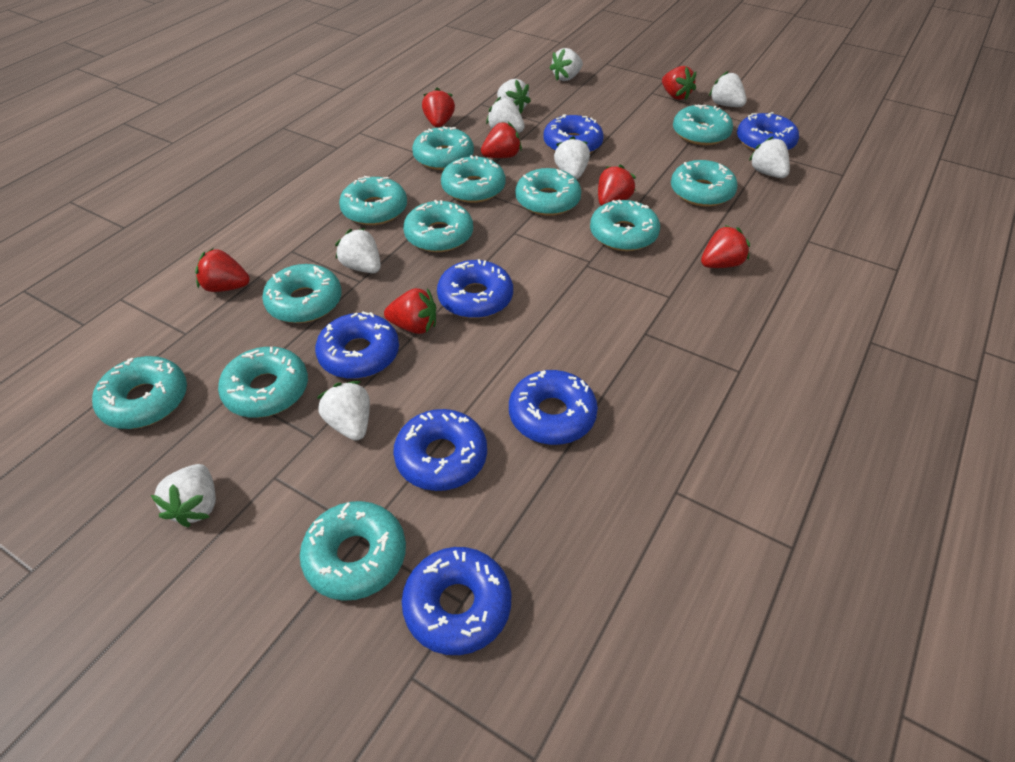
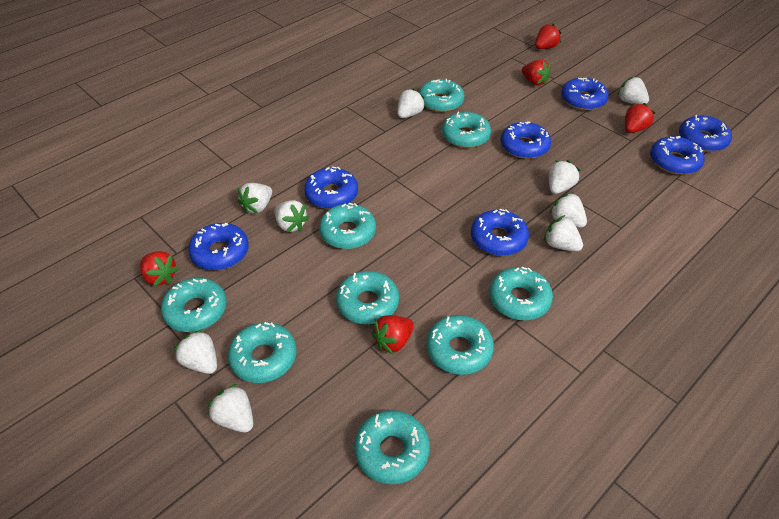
red strawberry: [195,248,250,292] [384,288,436,334] [422,88,455,128] [481,122,522,158] [598,164,636,206] [662,66,696,100] [701,225,750,268] = 7 -> [140,251,179,286] [371,315,414,354] [522,59,551,86] [535,24,561,49] [625,103,655,133] = 5
turquoise donut: [92,356,187,429] [218,347,308,418] [262,264,342,323] [300,501,406,601] [339,176,407,225] [403,200,473,252] [412,126,474,170] [441,155,505,203] [515,168,581,216] [590,199,660,251] [671,160,738,207] [673,105,733,145] = 12 -> [161,278,227,332] [228,322,297,383] [319,203,376,249] [336,271,399,324] [354,410,430,484] [419,79,465,112] [426,315,494,375] [442,112,491,148] [489,267,553,320] = 9

